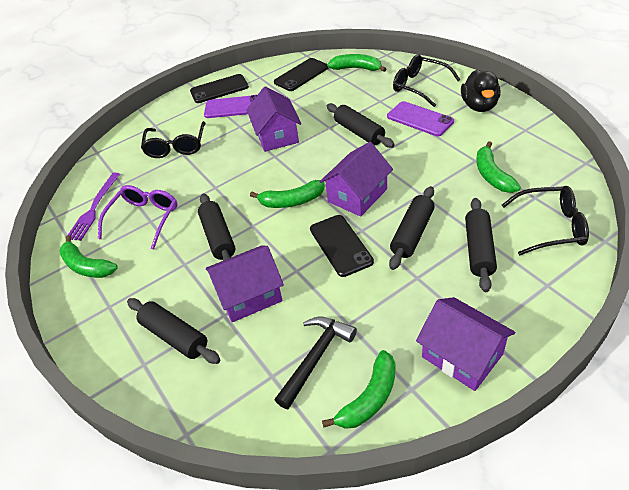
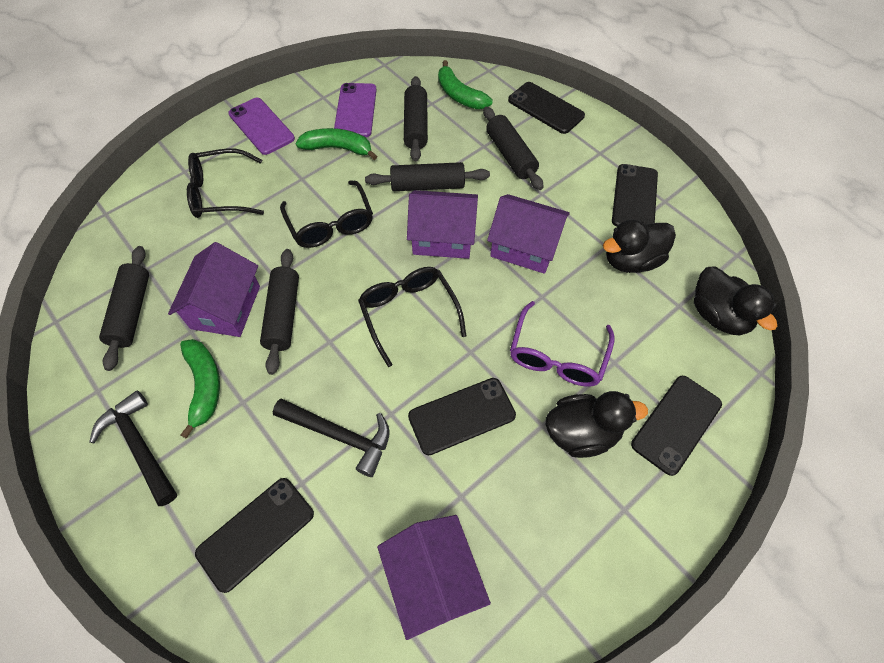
black duck: [461,70,500,112] = 1 -> [546,391,648,458] [603,219,676,273] [694,266,777,335] = 3
black hammer: [275,317,357,410] = 1 -> [89,391,177,506] [273,398,390,477] = 2
black phone: [190,74,249,103] [274,58,328,91] [310,215,374,277] = 3 -> [195,478,314,593] [408,378,516,455] [508,82,585,134] [612,164,658,226] [631,376,722,476] = 5
green banana: [59,235,118,278] [250,180,325,208] [322,350,395,429] [327,54,386,72] [476,141,521,193] = 5 -> [180,339,220,439] [296,128,377,160] [438,60,493,109] = 3
purple fork: [68,173,120,241] = 1 -> none = 0

